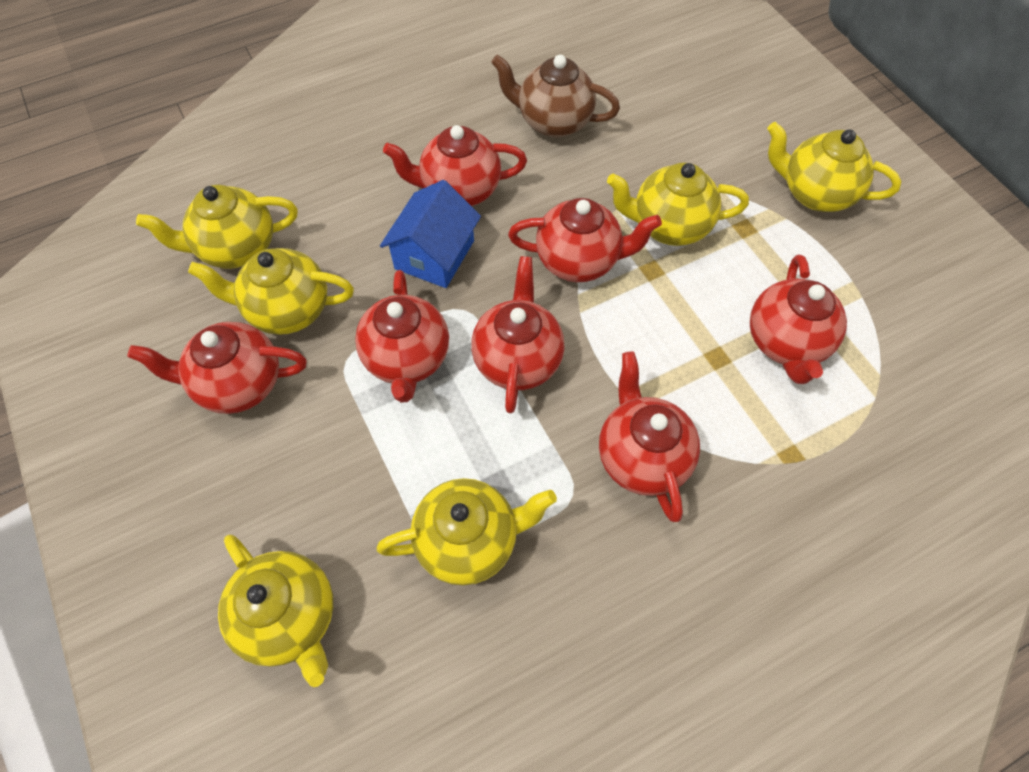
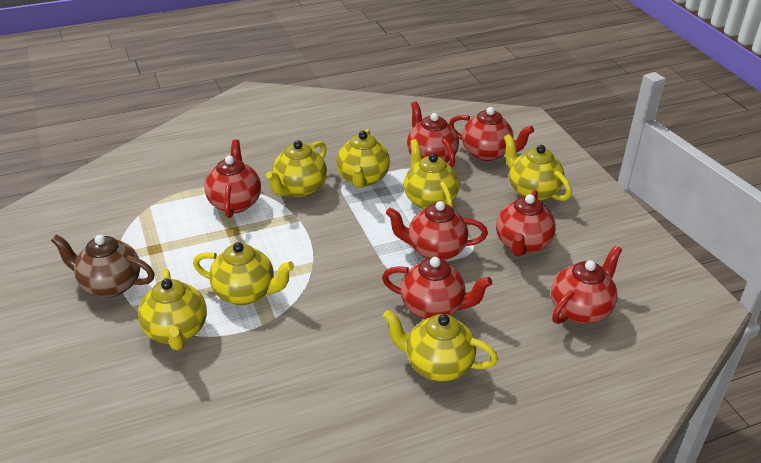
blue house: [380,180,481,288] = 1 -> none = 0
yellow teapot: [136,185,298,269] [188,248,354,335] [218,535,333,687] [376,478,557,586] [607,162,749,246] [767,122,901,212] = 6 -> [138,269,207,350] [193,242,294,305] [266,140,327,197] [336,129,390,188] [383,310,498,381] [404,139,459,209] [504,134,572,201] = 7

